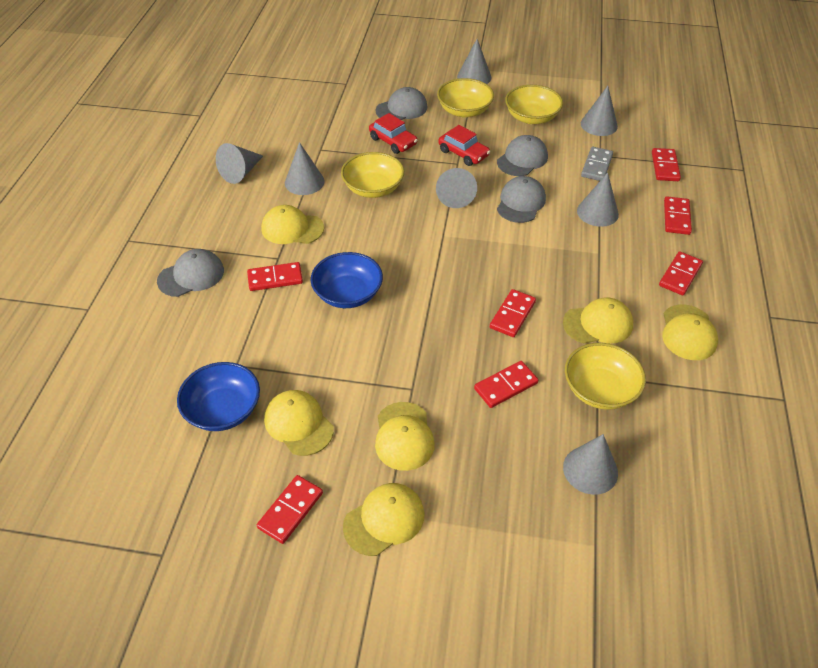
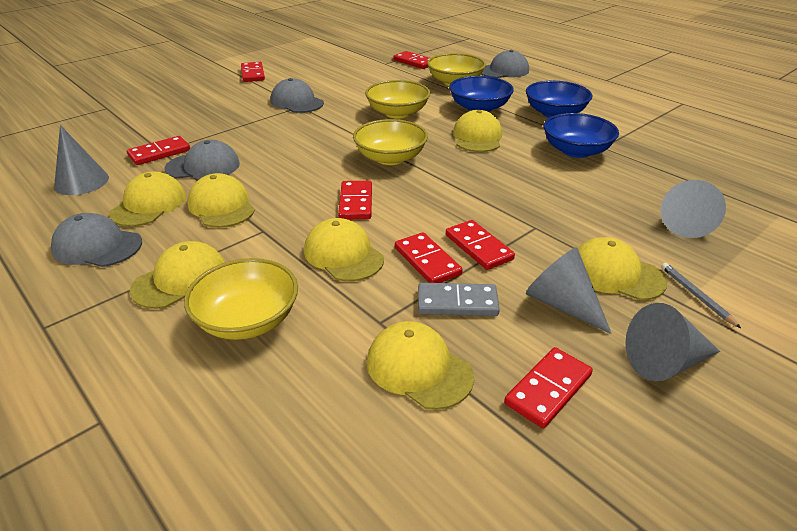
blue bowl: [177,362,260,431] [311,252,383,308] = 2 -> [449,76,514,112] [526,81,592,118] [543,113,619,158] = 3
grey cone: [216,143,263,184] [285,142,325,195] [436,168,477,208] [457,39,492,84] [563,434,618,495] [577,172,619,227] [581,86,618,136] = 7 -> [54,125,109,195] [526,248,612,334] [625,303,720,381] [661,180,726,238] = 4
grey pencil: none = 0 -> [661,263,741,328] = 1
red car: [369,113,418,154] [438,125,490,166] = 2 -> none = 0
yellow cap: [261,205,324,244] [264,390,334,456] [343,483,424,556] [375,402,435,471] [563,297,633,343] [662,304,718,360] = 6 -> [109,171,186,227] [130,241,225,309] [187,173,255,228] [304,218,384,281] [367,321,474,410] [453,110,502,152] [578,237,667,300] = 7

